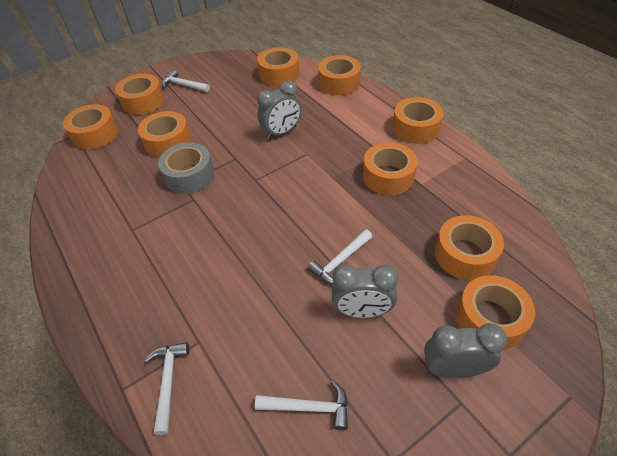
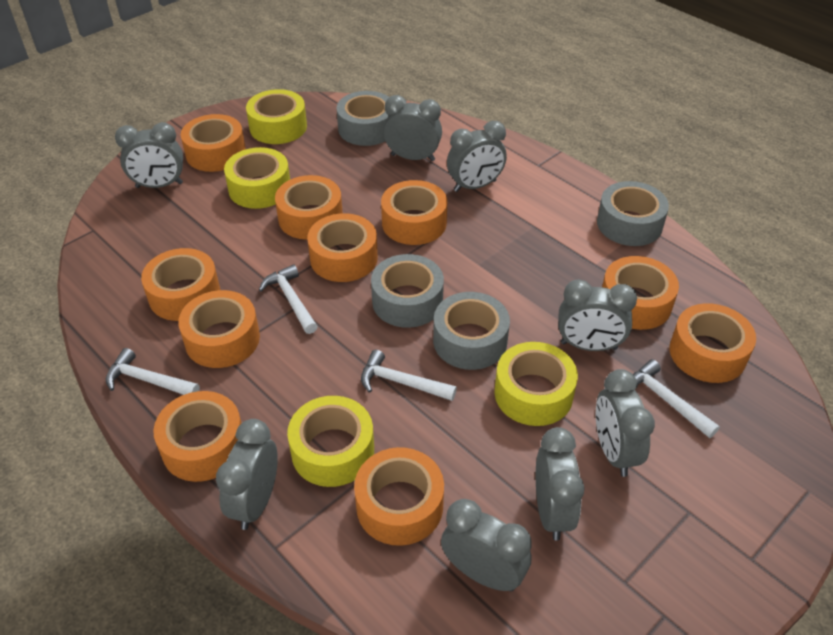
grey clock: [257,80,302,139] [332,264,399,318] [424,323,507,378] = 3 -> [115,122,183,188] [216,419,278,530] [383,95,442,161] [441,499,532,591] [447,121,507,192] [536,427,585,541] [558,279,637,351] [596,369,655,477] = 8
grey tape: [158,142,215,194] = 1 -> [336,91,389,146] [371,254,444,328] [433,292,510,370] [597,181,669,246] = 4
orange tape: [63,104,118,149] [115,74,164,115] [138,111,191,158] [257,47,299,86] [318,55,361,95] [363,143,418,195] [393,97,444,144] [435,215,504,280] [456,275,535,350] = 9 -> [141,248,220,321] [153,391,241,482] [178,290,260,368] [181,114,246,172] [275,175,343,240] [307,213,378,282] [354,447,444,546] [381,180,447,245] [602,256,679,330] [669,303,756,383] = 10
yellow tape: none = 0 -> [224,147,290,209] [246,89,307,144] [287,396,374,487] [494,342,578,426] = 4

